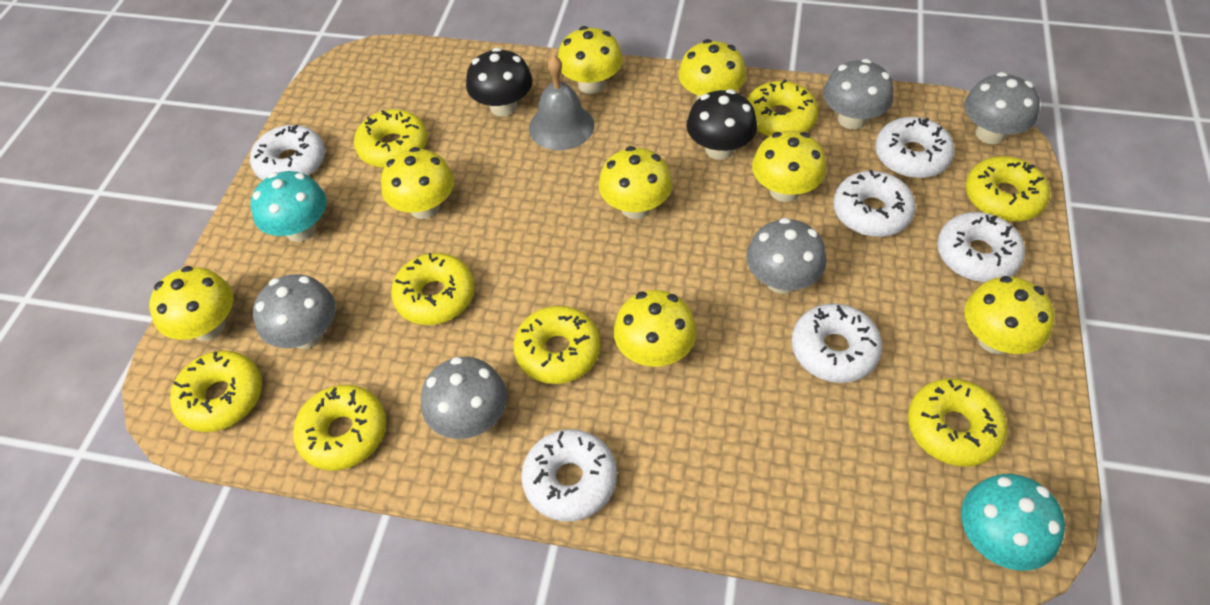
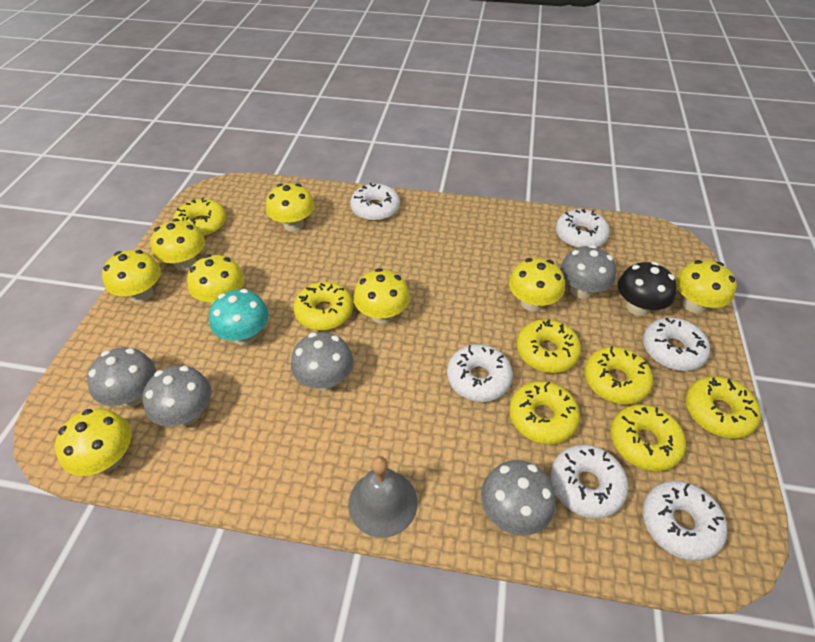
black mushroom: [466,48,533,116] [687,89,757,160] = 2 -> [618,262,677,316] = 1
turquoise mushroom: [250,171,327,242] [961,474,1065,571] = 2 -> [209,289,269,345] = 1
yellow donut: [170,351,262,432] [293,385,387,470] [354,109,428,168] [391,253,475,325] [513,306,601,384] [747,79,819,137] [908,379,1007,467] [966,156,1050,222] = 8 -> [173,198,226,237] [293,282,353,331] [509,381,580,444] [517,319,581,373] [584,346,653,405] [610,404,686,472] [686,376,761,439] = 7

